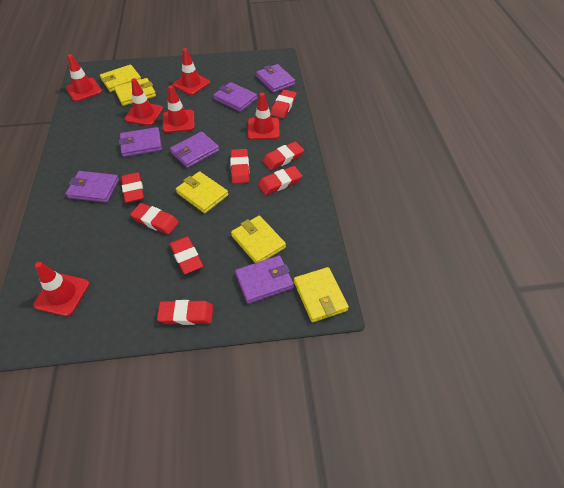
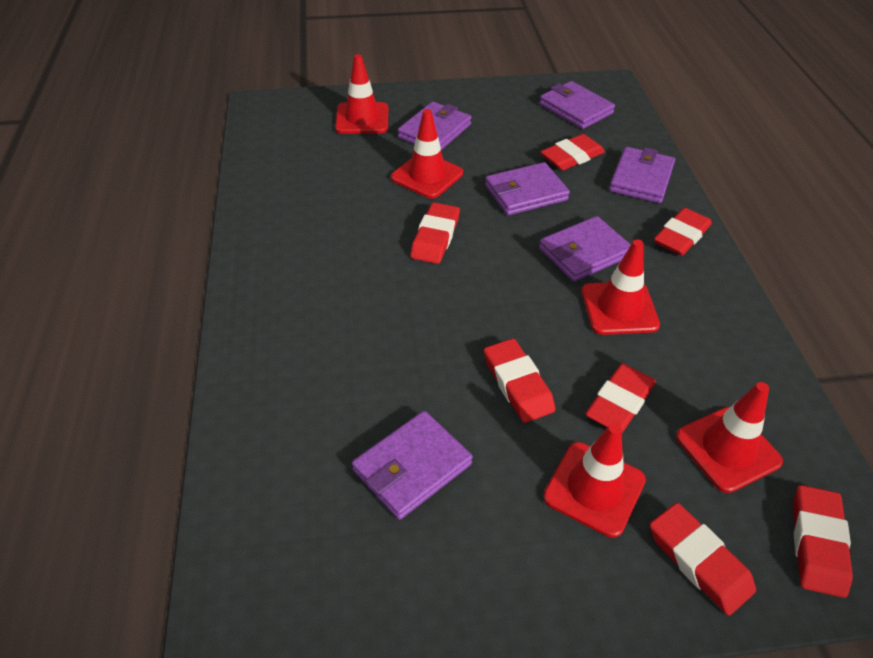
red eraser: [121,172,144,203] [130,203,179,235] [157,300,213,325] [169,236,203,274] [230,149,250,184] [258,166,302,195] [262,141,304,170] [270,89,297,118] = 8 -> [410,202,460,264] [484,339,555,423] [540,134,605,170] [585,364,656,433] [650,503,756,616] [654,208,712,256] [793,485,853,598] = 7
red traffic cone: [33,262,90,316] [66,54,102,102] [125,78,163,126] [163,85,195,133] [173,48,210,95] [248,93,280,140] = 6 -> [335,54,388,134] [391,109,463,199] [543,423,646,538] [581,239,660,335] [676,382,783,493] = 5
yellow wallet: [100,65,141,92] [114,78,156,106] [176,171,228,213] [231,216,286,263] [294,267,349,322] = 5 -> none = 0

